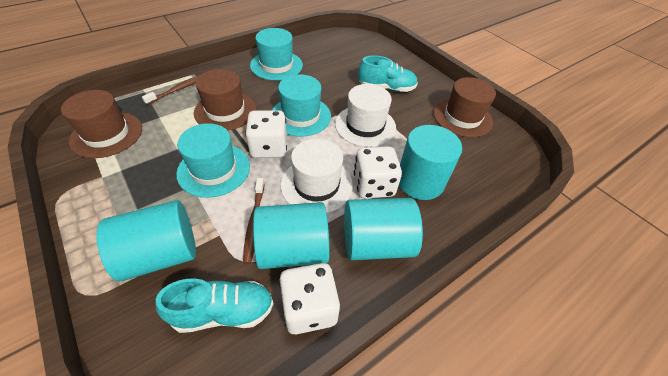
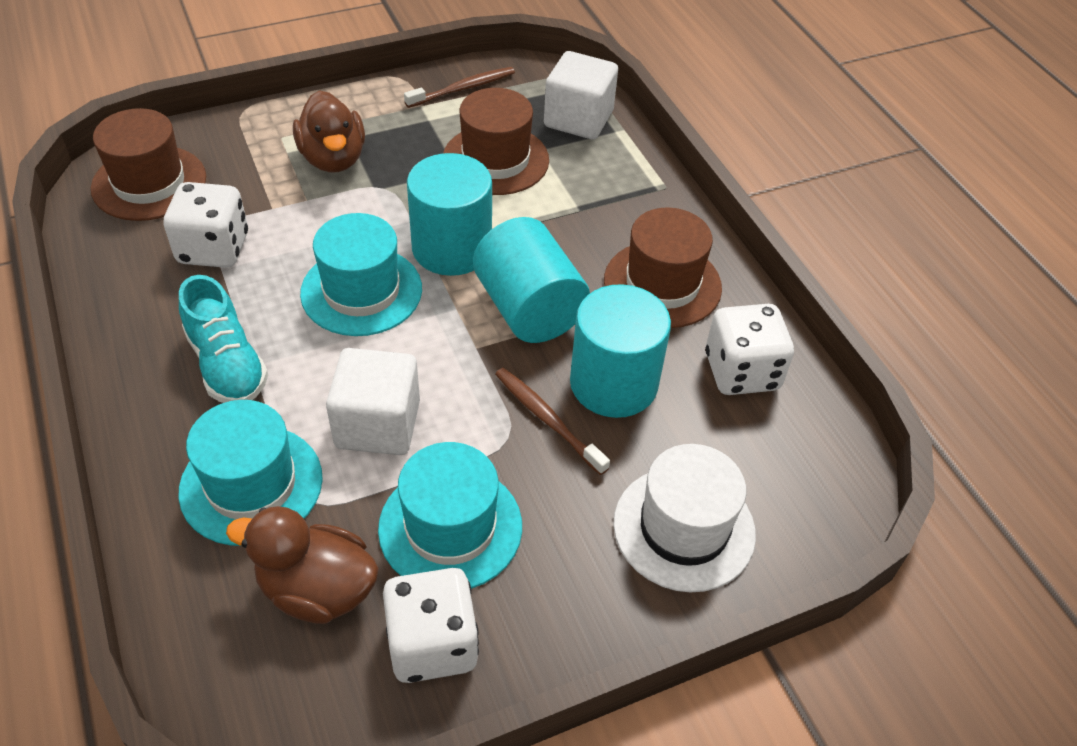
brown duck: none = 0 -> [226,506,379,624] [293,90,365,172] = 2
turquoise cylinder: [97,200,196,281] [253,202,330,269] [344,198,423,260] [399,125,462,200] = 4 -> [407,153,492,276] [473,217,590,343] [570,284,671,418] = 3
turquoise shoe: [156,279,274,333] [358,55,418,92] = 2 -> [179,275,268,403] = 1
white cube: none = 0 -> [326,348,420,455] [544,51,618,139] = 2
white hat: [281,139,353,213] [335,84,396,147] = 2 -> [613,444,756,593] = 1

